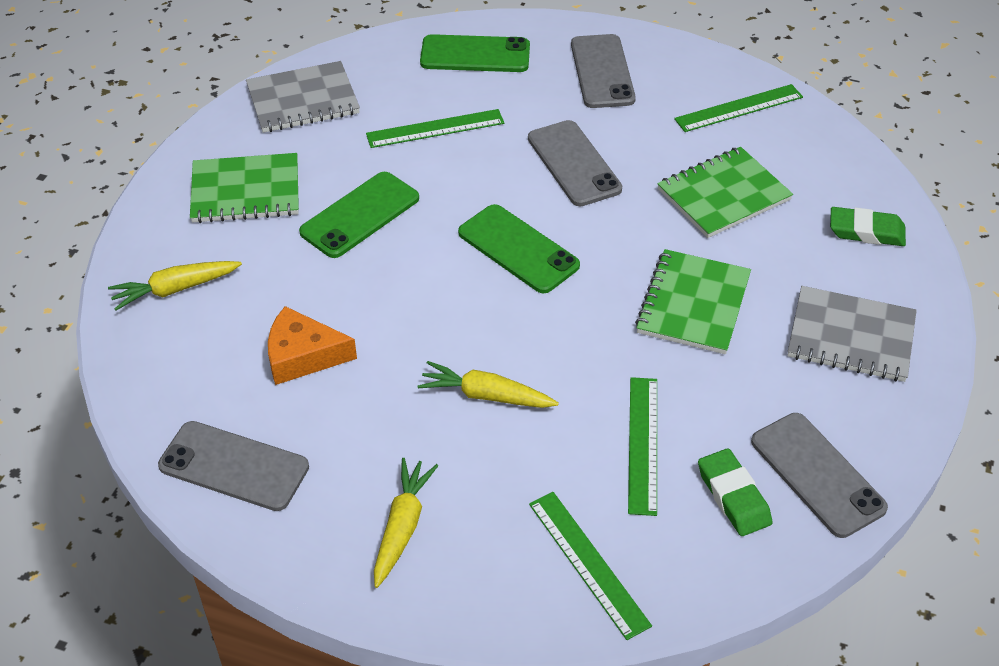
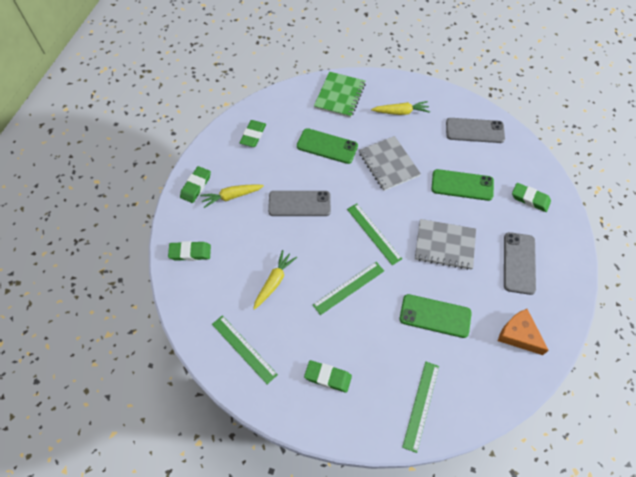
green eraser: [698,448,772,536] [830,207,906,246] = 2 -> [168,241,211,261] [180,166,211,203] [240,120,266,147] [304,360,352,393] [512,183,551,212] = 5
green notebook: [190,153,299,223] [635,249,751,354] [657,147,793,238] = 3 -> [314,72,366,118] = 1
grey phone: [158,421,309,511] [528,120,622,206] [571,34,636,108] [751,413,888,538] = 4 -> [268,191,331,216] [446,118,505,143] [504,232,536,295] = 3

